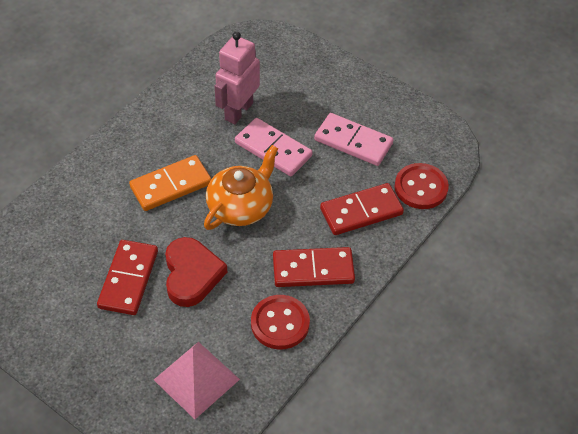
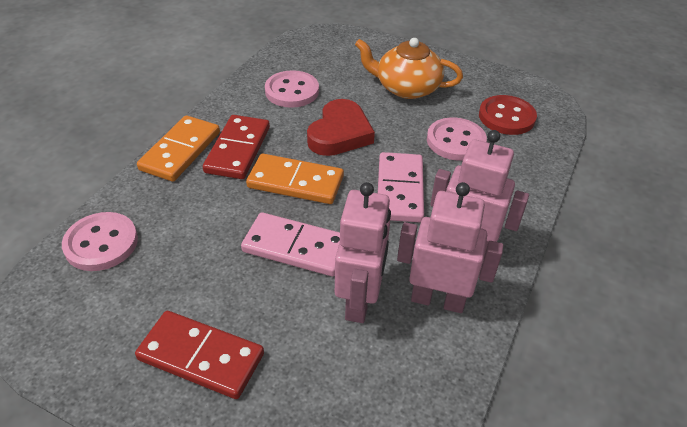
orange domino: [129,155,211,211] = 1 -> [137,115,220,182] [246,154,344,204] = 2
pink button: none = 0 -> [62,212,138,271] [265,70,319,108] [427,117,487,161] = 3
pink pyramid: [154,342,240,419] = 1 -> none = 0
pink robot: [215,32,260,124] = 1 -> [335,182,391,323] [397,182,503,313] [430,130,529,255] = 3
red button: [251,295,310,349] [395,163,449,209] = 2 -> [479,95,537,135] = 1
red domino: [97,240,158,315] [273,247,355,287] [320,183,404,235] = 3 -> [135,311,264,399] [203,115,270,179] = 2

